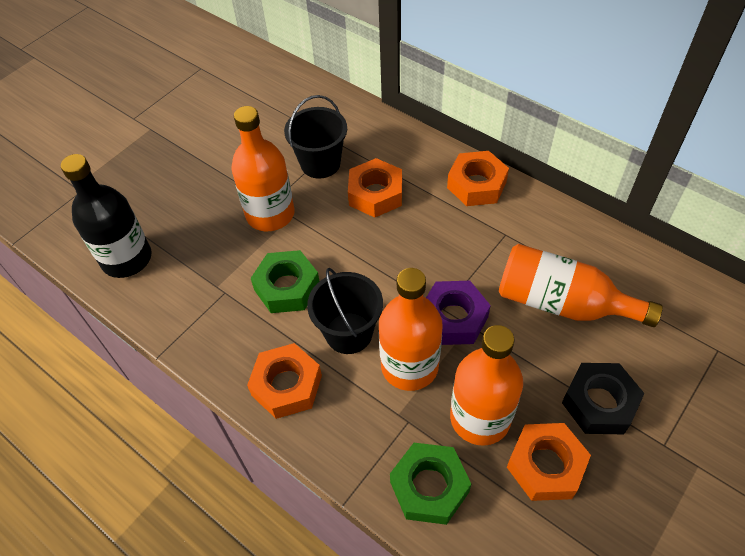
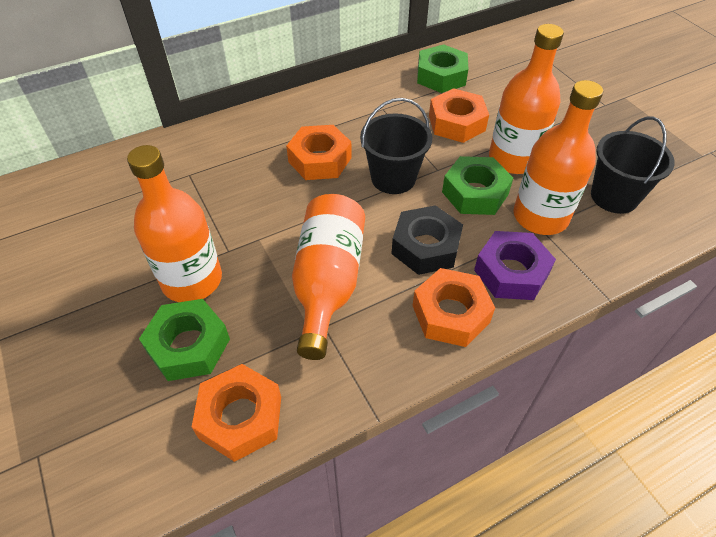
black bottle: [61,154,152,278] = 1 -> none = 0
green nut: [251,250,320,313] [390,443,471,525] = 2 -> [139,299,230,381] [417,44,468,93] [442,156,513,215] = 3

